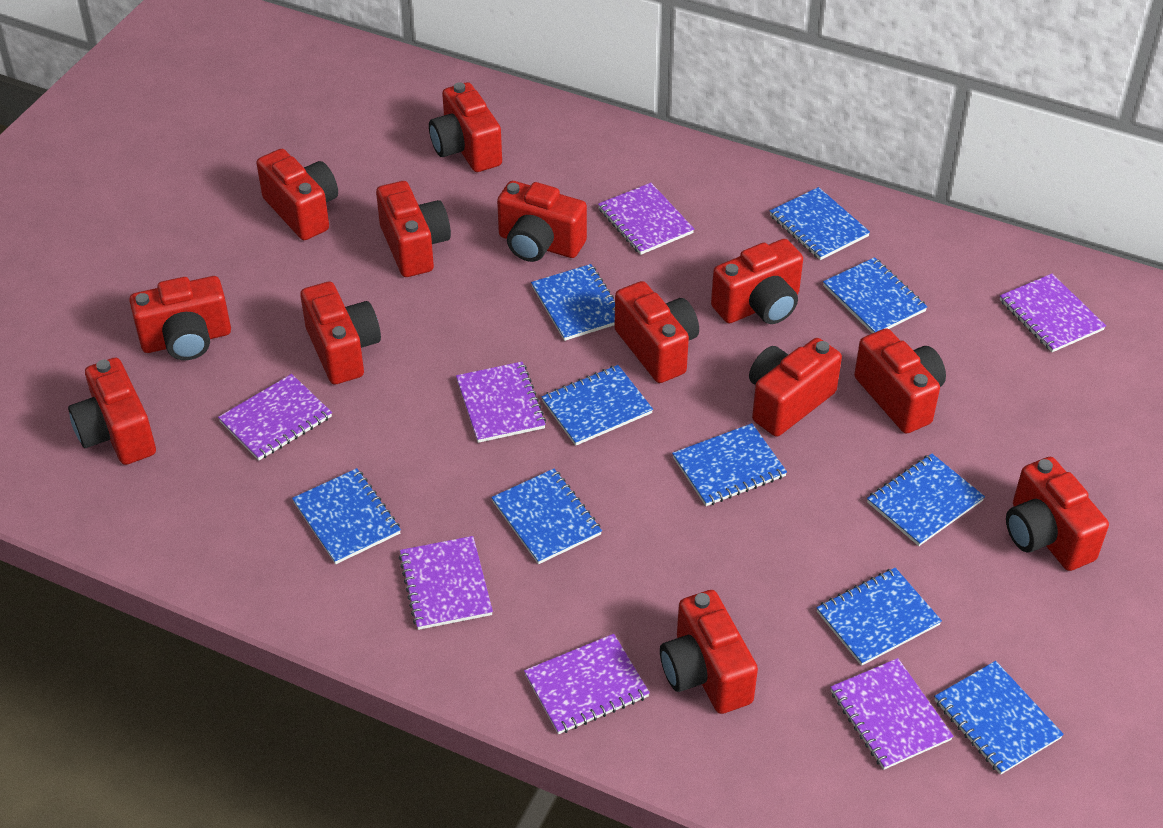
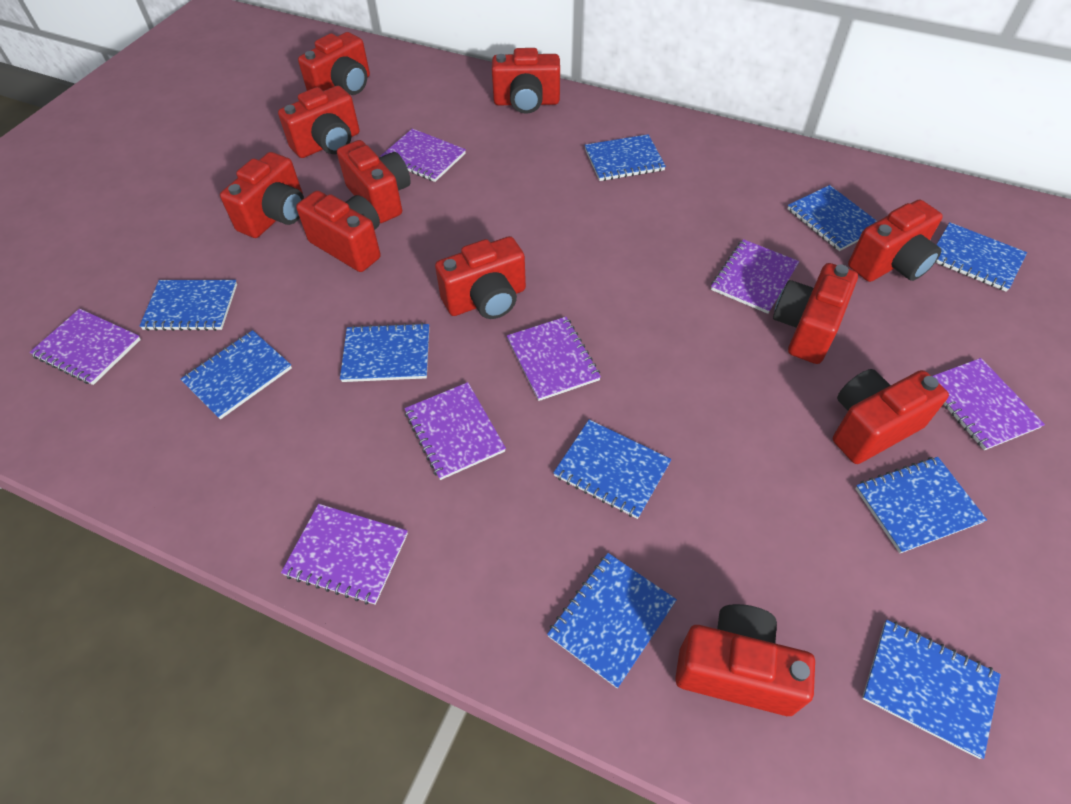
red camera: [68,357,156,465] [129,276,231,360] [256,149,338,240] [300,282,381,384] [376,181,451,277] [429,82,502,172] [497,181,587,262] [615,281,699,383] [660,590,758,714] [711,239,803,324] [749,338,842,436] [854,328,946,434] [1006,457,1109,571] = 13 -> [220,152,304,238] [278,86,360,158] [296,191,381,272] [298,32,370,95] [337,140,411,223] [435,236,526,319] [492,48,560,114] [675,604,815,716] [773,263,858,364] [833,369,949,464] [848,200,943,282] = 11

